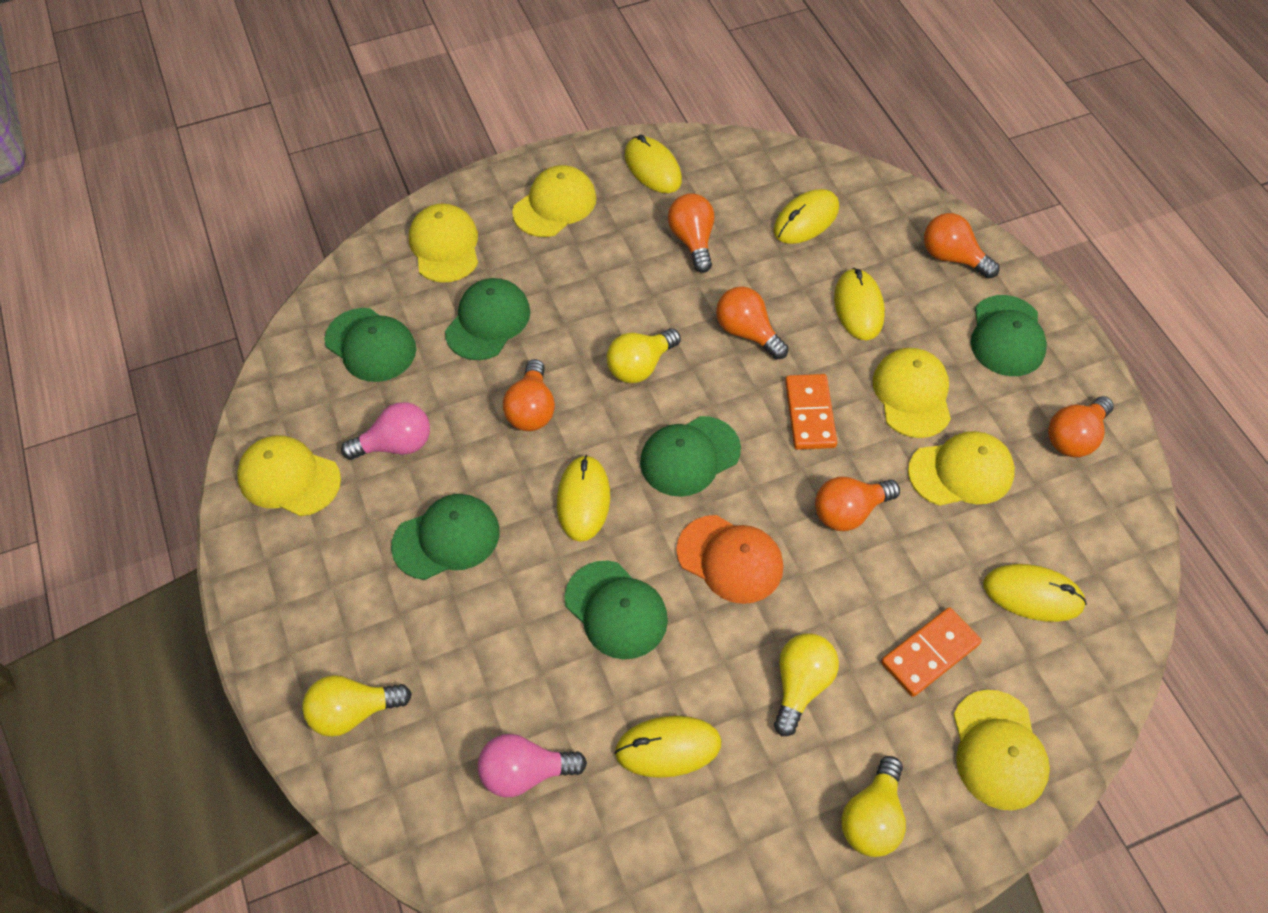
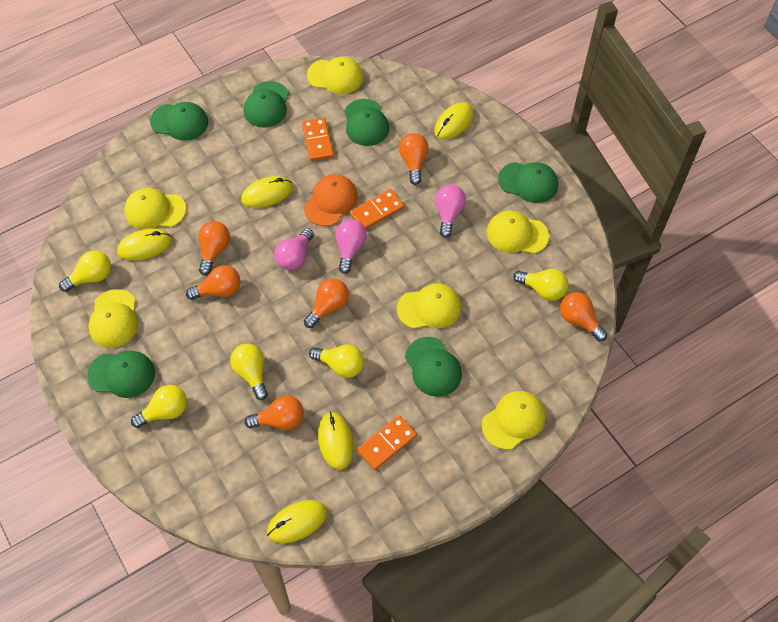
orange domino: [785,374,837,450] [881,607,982,697] = 2 -> [302,118,334,161] [350,189,404,229] [357,415,417,470] = 3
pink light bulb: [341,402,430,460] [478,734,587,797] = 2 -> [274,228,314,270] [335,219,367,274] [435,184,466,238] = 3
yellow light bulb: [302,675,412,737] [607,328,681,383] [774,633,839,736] [841,756,906,857] = 4 -> [59,250,111,292] [131,385,187,428] [230,344,268,400] [309,344,364,378] [513,269,569,301] = 5
yellow mouse: [557,455,610,542] [615,716,722,778] [625,135,682,193] [773,189,839,244] [834,268,885,340] [983,564,1087,622] = 6 -> [117,228,172,261] [241,176,293,208] [267,500,327,543] [318,412,354,470] [434,102,474,139] = 5

